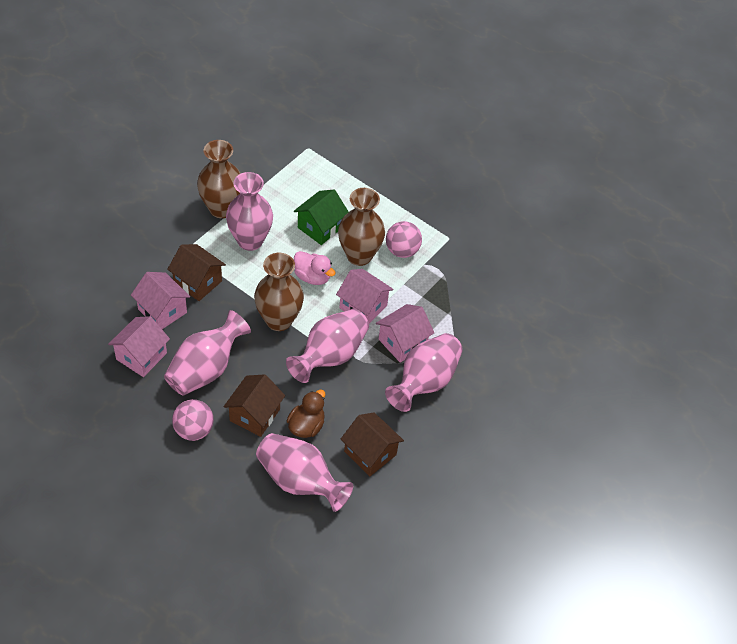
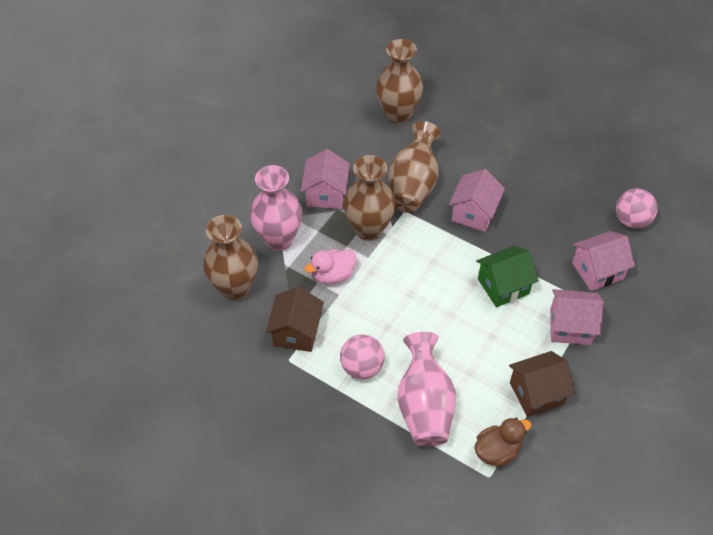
brown house: [167,244,226,301] [224,374,285,437] [341,413,404,476] = 3 -> [266,286,324,352] [509,351,575,417] = 2
brown vase: [197,140,241,218] [254,253,304,331] [338,188,385,266] = 3 -> [203,215,258,300] [344,155,396,241] [376,39,423,124] [389,121,441,213] = 4
pink vase: [164,310,251,396] [226,172,273,251] [256,433,353,512] [286,309,369,383] [385,333,463,412] = 5 -> [250,165,302,251] [397,332,456,447] = 2

